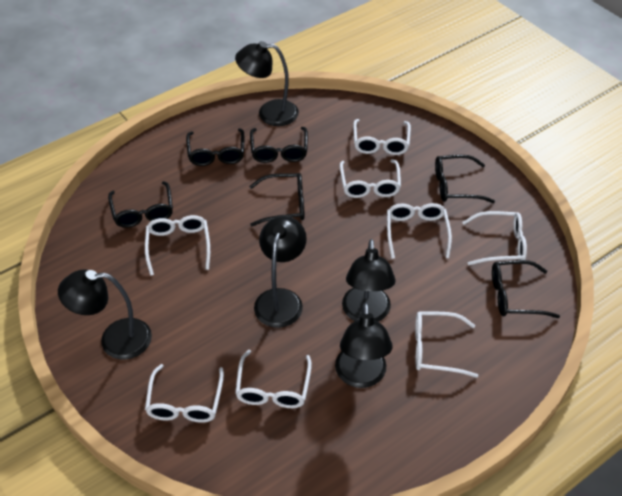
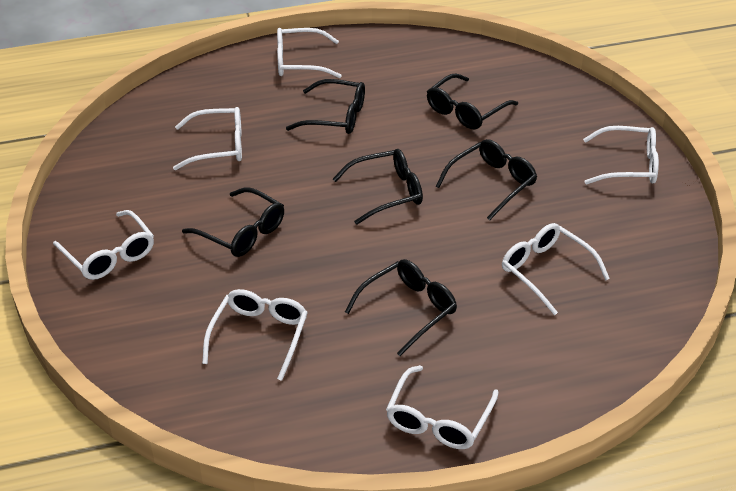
black lamp: [58,269,152,360] [235,41,299,126] [254,216,307,328] [335,303,393,388] [342,239,396,322] = 5 -> none = 0
white glasses: [145,215,210,276] [145,364,224,423] [235,350,312,408] [340,159,401,198] [353,119,411,155] [387,203,452,259] [415,311,478,378] [462,211,527,265] = 8 -> [53,210,154,280] [173,107,242,170] [202,289,308,381] [277,28,342,78] [386,365,499,449] [502,223,610,315] [583,126,659,185] = 7

